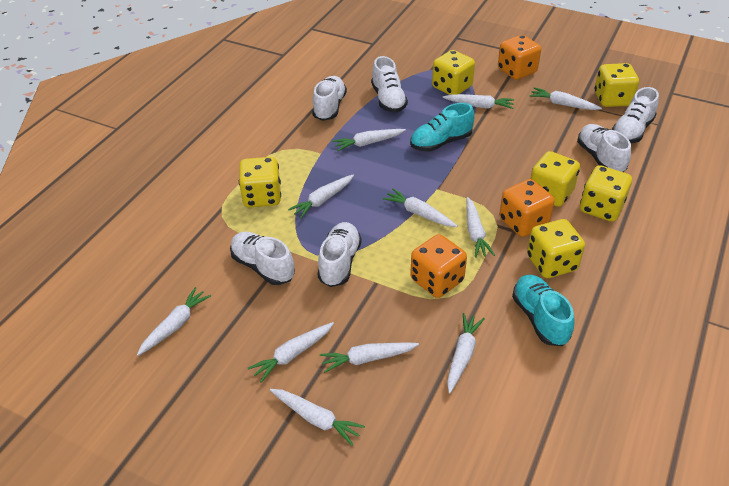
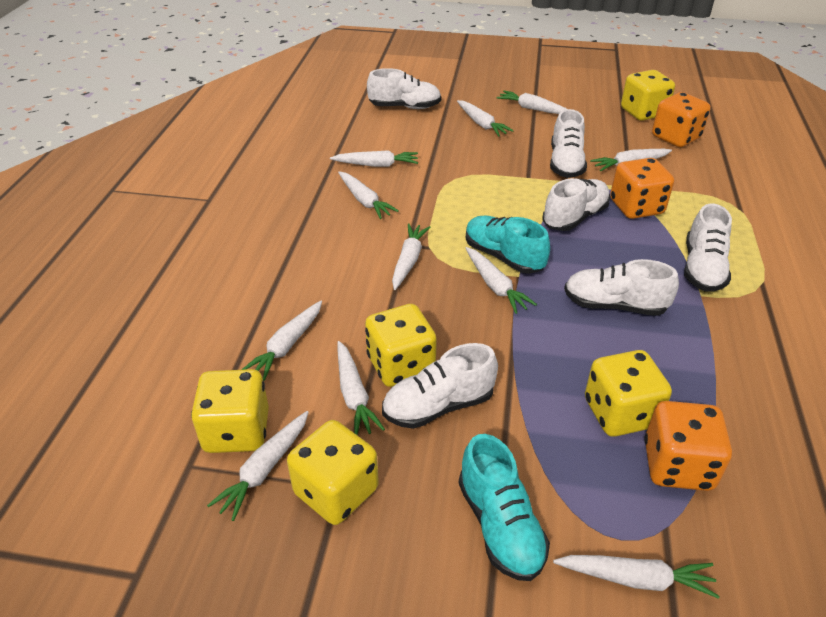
yellow dice: [239,157,281,207] [432,50,475,95] [527,219,585,278] [531,151,580,207] [580,165,632,222] [595,63,639,107] = 6 -> [191,369,269,453] [287,420,379,525] [365,304,437,387] [585,350,672,437] [621,70,675,121] = 5

